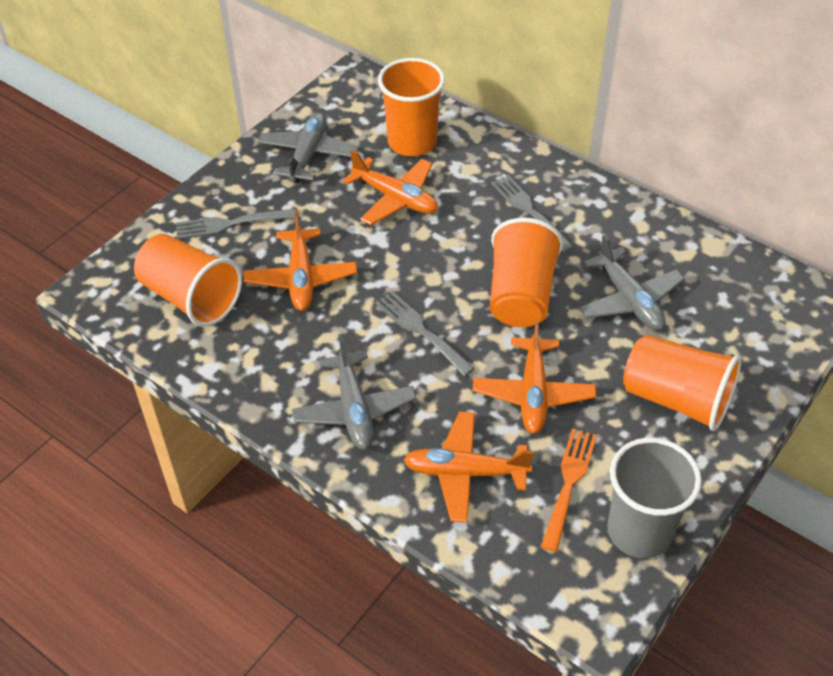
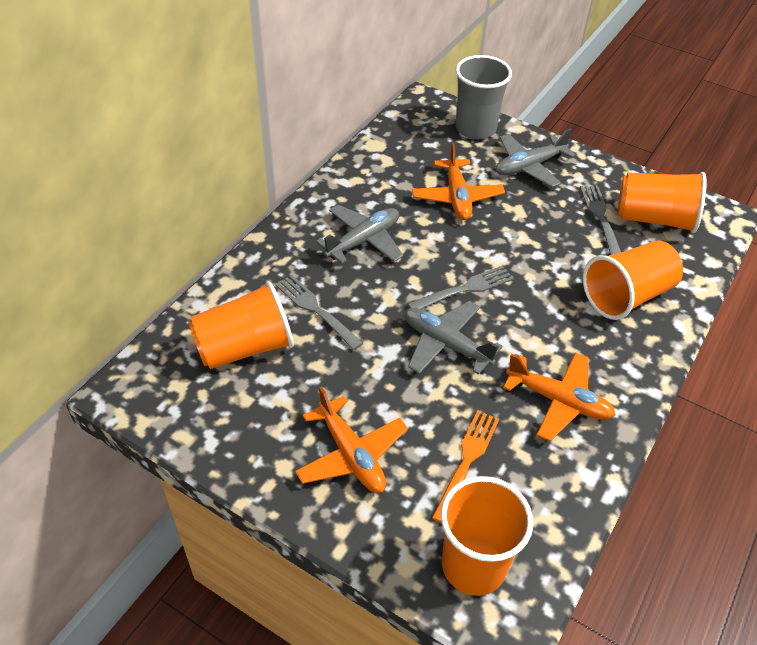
orange plane: [244,211,357,311] [343,150,438,225] [403,412,534,523] [473,319,596,434] = 4 -> [295,387,408,493] [412,143,505,220] [503,352,616,441] = 3

